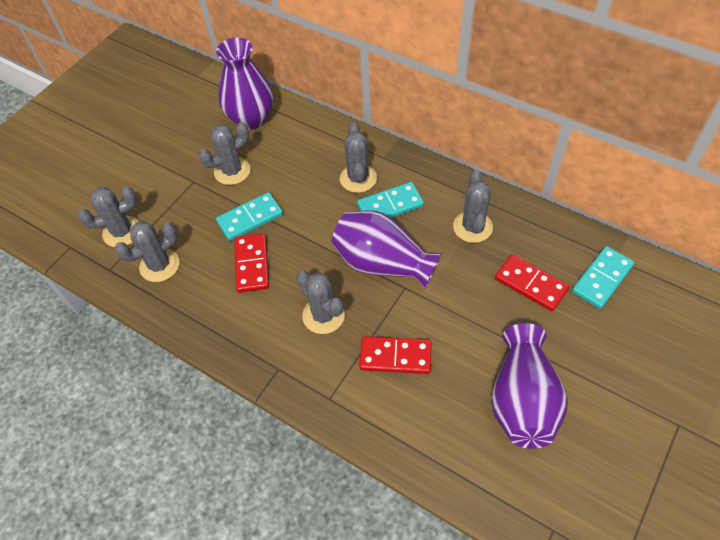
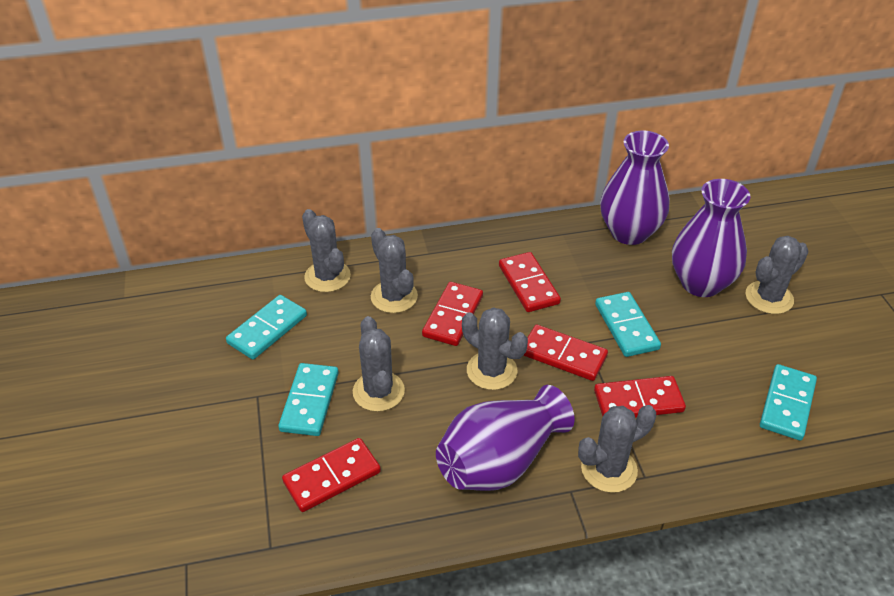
red domino: [234,233,269,293] [359,336,431,374] [495,254,569,311] = 3 -> [282,438,381,512] [422,282,483,346] [499,252,561,312] [523,325,608,381] [594,376,686,418] = 5
turquoise domino: [216,192,283,241] [357,182,424,218] [572,246,634,309] = 3 -> [226,295,307,360] [278,363,339,436] [595,292,661,357] [760,364,817,441] = 4

